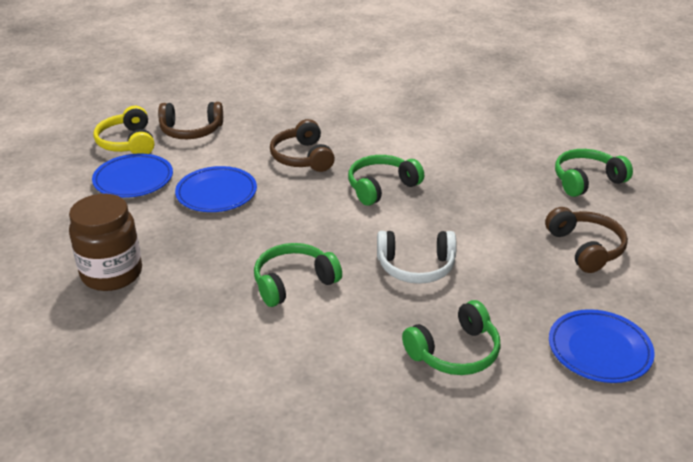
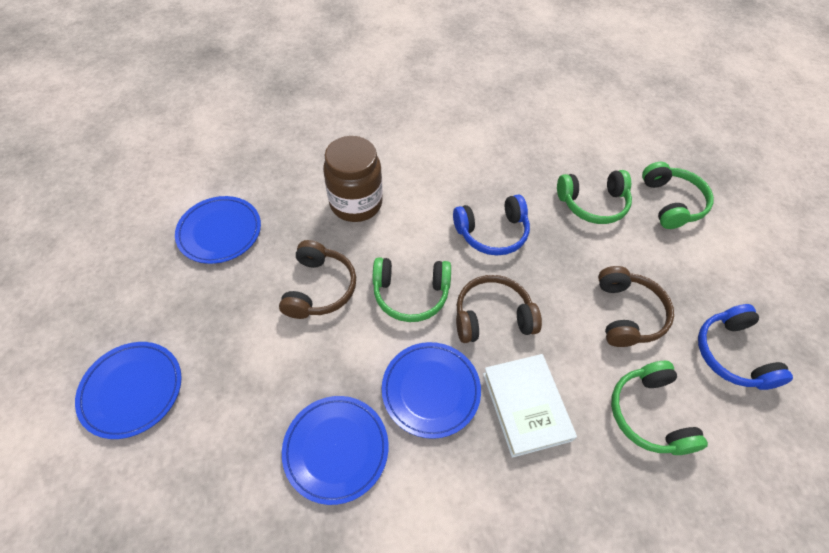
blue headphones: none = 0 -> [453,194,530,256] [698,304,793,390] = 2
blue plate: [92,154,173,198] [175,166,257,212] [549,309,655,383] = 3 -> [75,342,182,439] [175,196,261,264] [282,396,389,505] [382,342,481,439] = 4
white book: none = 0 -> [483,354,577,458] = 1
white headphones: [377,231,457,284] = 1 -> none = 0
yellow headphones: [93,106,154,154] = 1 -> none = 0

